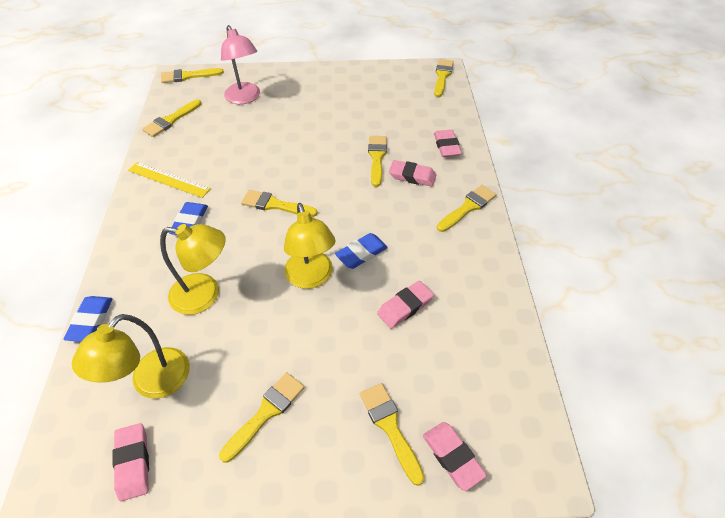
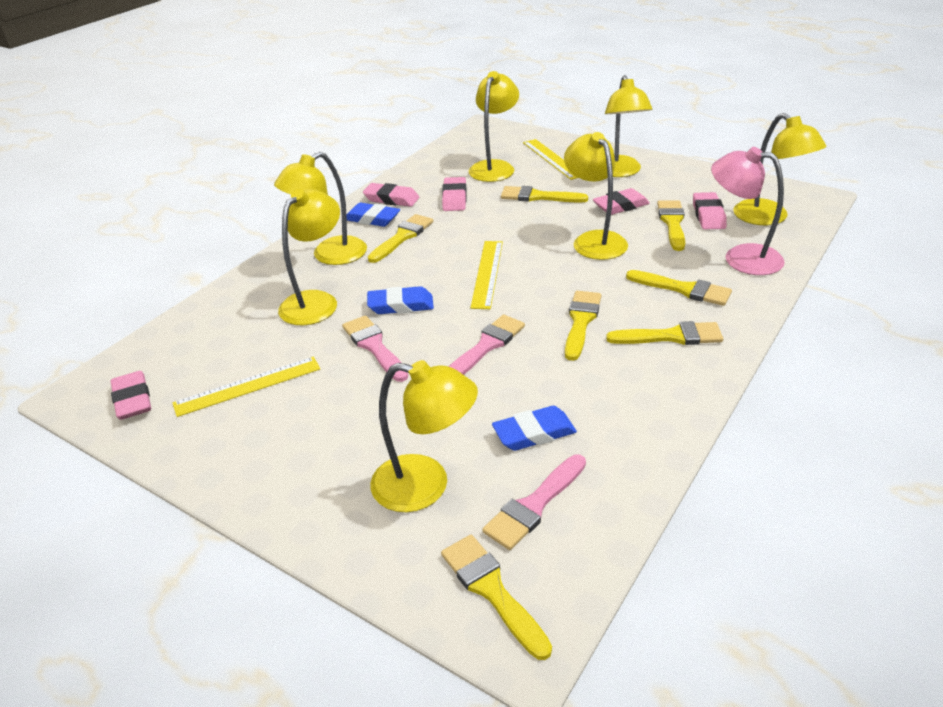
pink brush: none = 0 -> [342,315,408,382] [449,315,525,375] [482,455,586,550] = 3
yellow brush: [142,99,201,137] [161,68,224,83] [219,372,305,463] [241,190,318,217] [360,383,424,486] [368,136,387,187] [434,59,454,97] [437,185,496,232] = 8 -> [368,214,433,263] [441,535,552,660] [501,186,588,203] [565,291,601,361] [606,321,723,345] [626,270,732,306] [657,200,685,251] = 7
yellow lamp: [72,314,190,399] [160,224,226,315] [284,203,335,289] = 3 -> [274,152,367,265] [278,189,340,325] [370,360,478,512] [469,71,519,182] [564,132,628,260] [605,75,652,177] [733,113,827,225] = 7
yellow ruler: [128,162,211,198] = 1 -> [173,357,320,417] [470,241,503,309] [523,139,578,180] = 3

